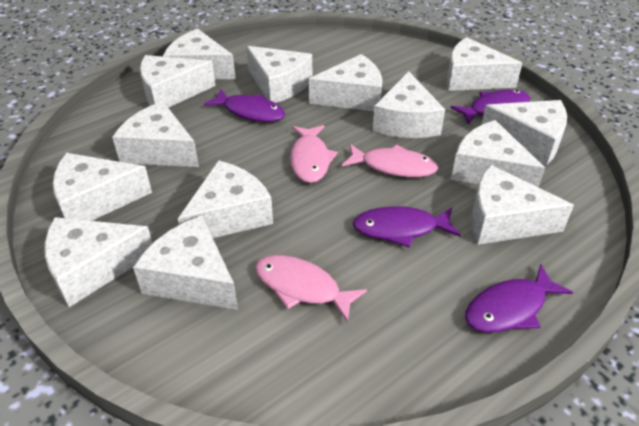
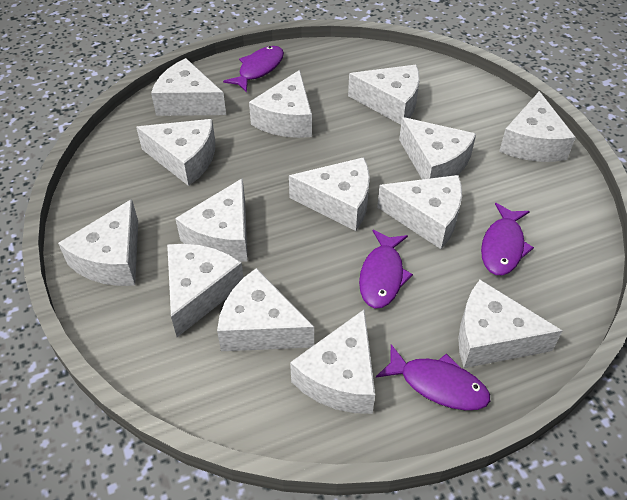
pink fish: [255,255,367,323] [290,125,338,183] [342,144,438,177] = 3 -> none = 0

